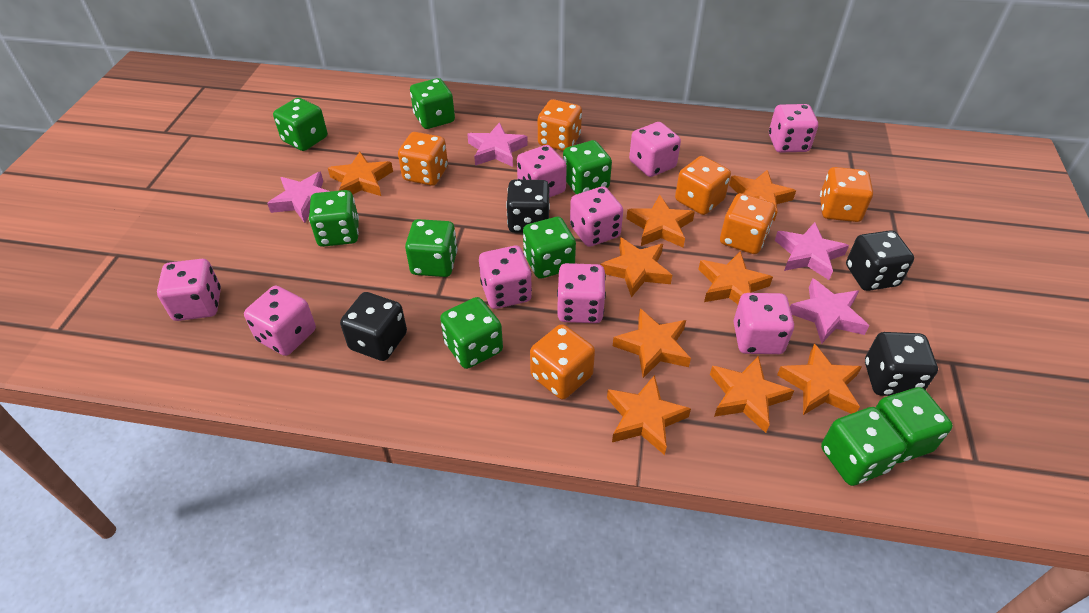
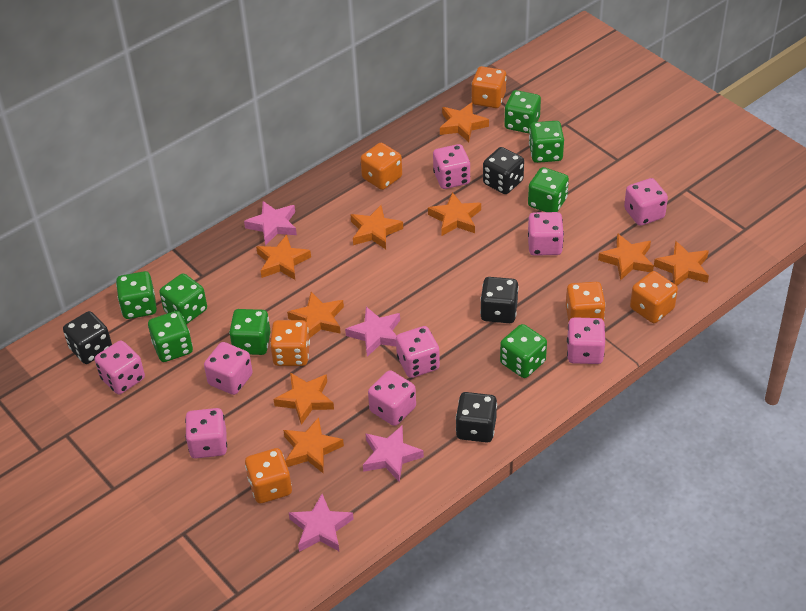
green dice: [273,98,327,151] [309,190,359,247] [405,219,457,277] [410,78,455,129] [440,297,503,369] [523,217,576,279] [563,140,612,194] [821,407,907,486] [876,387,953,463] = 9 -> [116,271,157,319] [148,311,193,362] [159,273,207,324] [229,309,271,355] [500,324,547,378] [504,90,541,133] [528,167,569,212] [529,121,564,163] = 8

